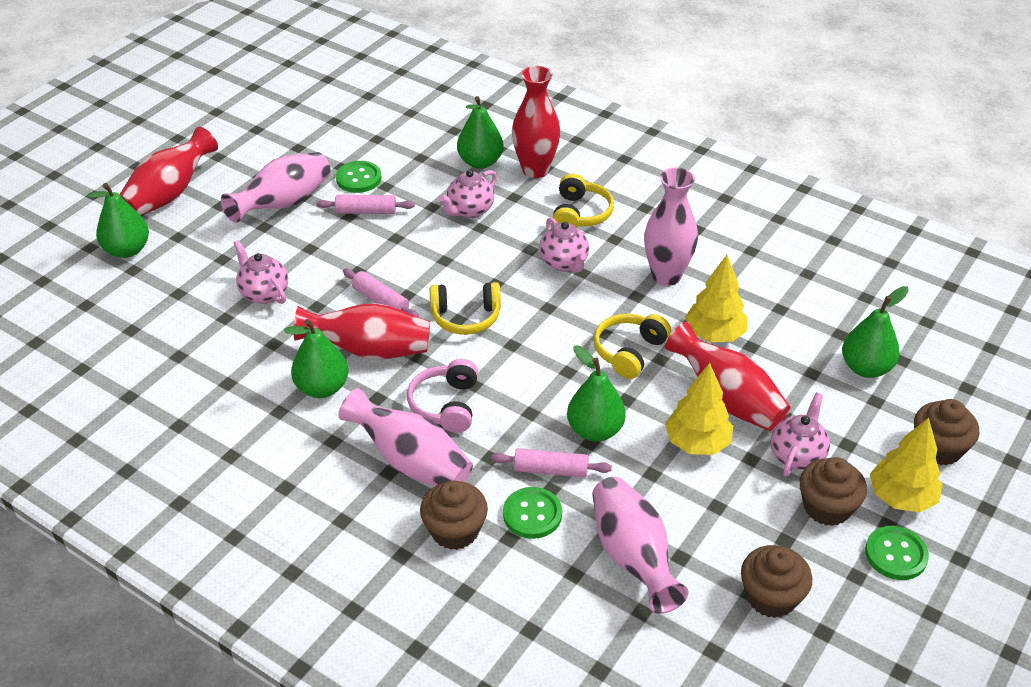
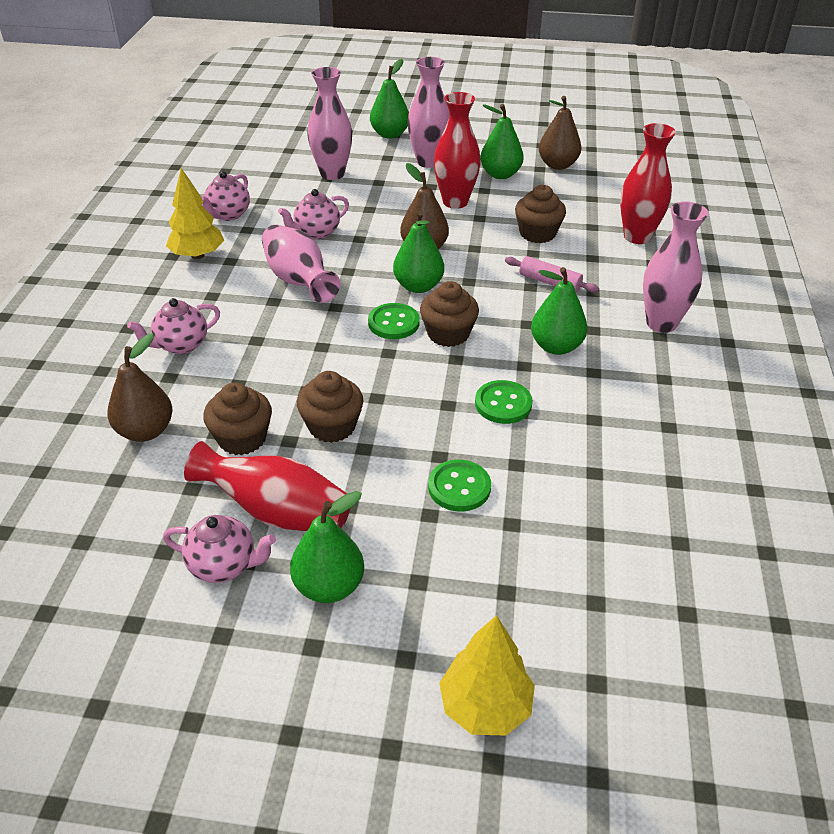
brown pear: none = 0 -> [107,333,173,442] [400,163,449,249] [539,96,581,170] = 3
pink headphones: [407,359,478,433] = 1 -> none = 0
pink rolling pin: [316,195,415,214] [343,269,419,317] [491,448,612,478] = 3 -> [505,256,599,293] = 1
red vase: [119,127,218,216] [294,303,430,359] [512,66,560,178] [665,322,791,431] = 4 -> [184,441,351,531] [434,92,481,209] [620,123,676,244] = 3
yellow headphones: [430,282,501,335] [553,173,614,228] [594,313,671,379] = 3 -> none = 0
yellow tree: [665,363,733,455] [685,255,747,342] [870,417,942,512] = 3 -> [166,168,224,259] [439,615,535,735] = 2

